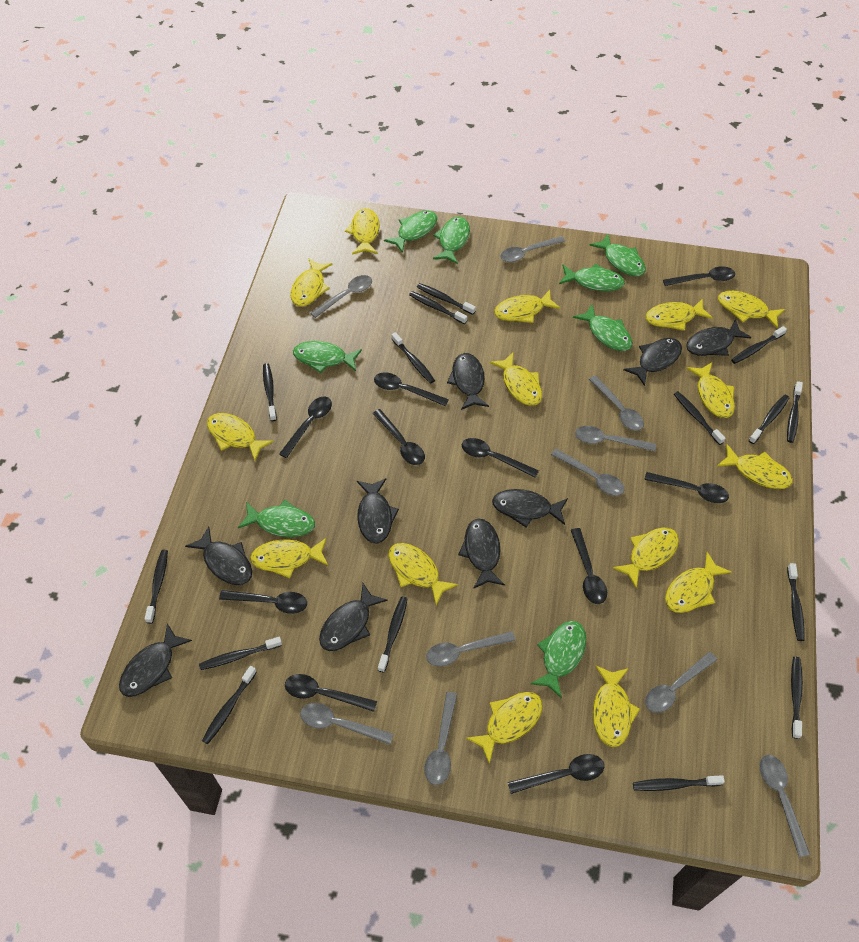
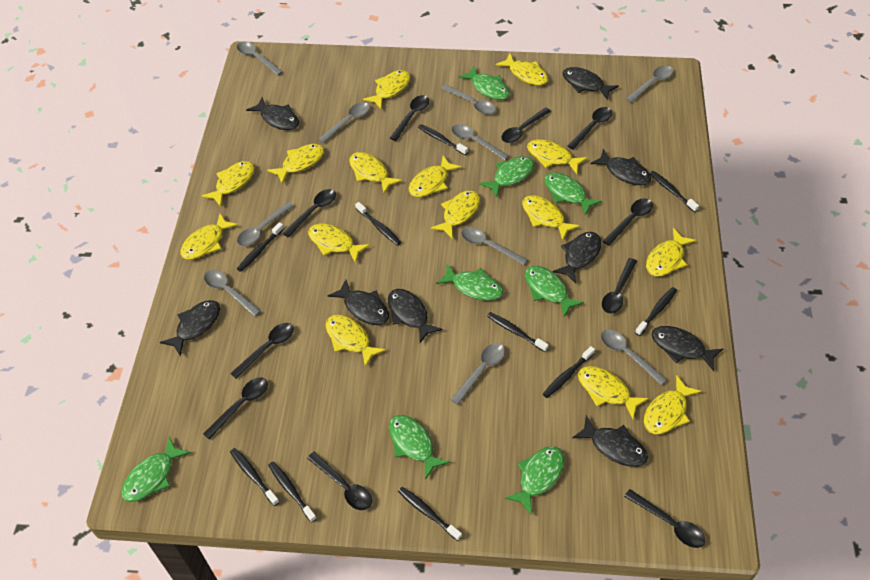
black toothbrush: [145,550,168,624] [199,637,282,670] [202,666,257,744] [263,363,277,421] [378,596,408,672] [391,332,435,384] [409,291,467,324] [417,283,476,315] [633,775,725,791] [674,391,726,445] [731,326,787,364] [749,395,789,444] [787,381,803,443] [787,563,804,641] [791,657,803,739] = 15 -> [230,448,279,506] [237,222,284,272] [268,461,317,523] [355,202,401,246] [398,487,462,541] [418,124,468,155] [487,312,549,352] [543,346,595,398] [635,287,677,336] [649,171,699,212] = 10

